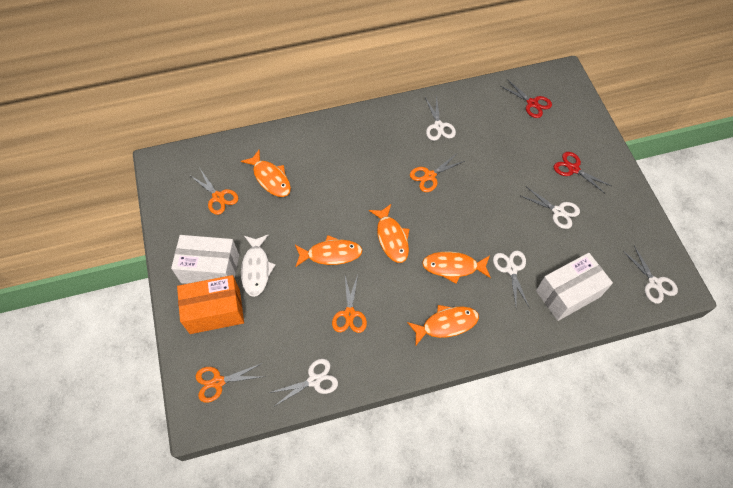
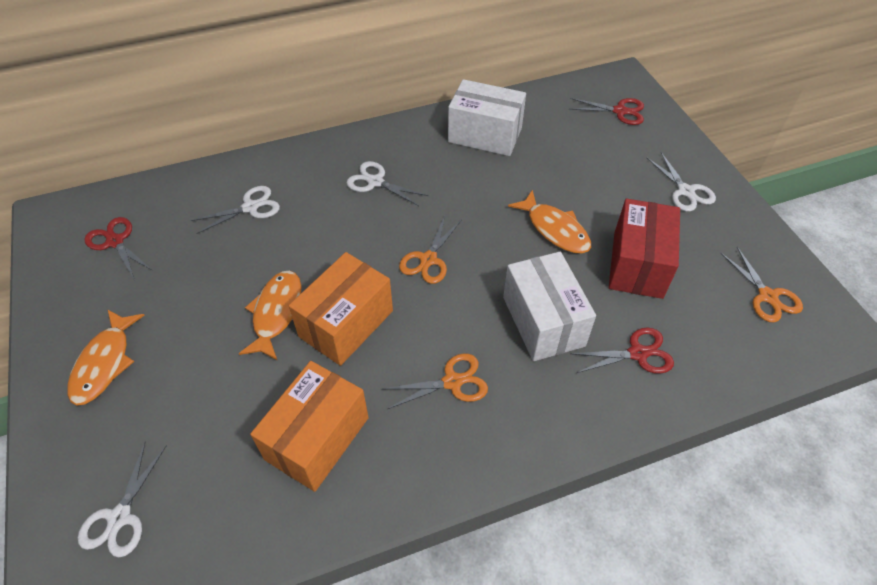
orange box: [177,275,244,334] = 1 -> [250,361,369,492] [289,252,393,366] = 2
orange fish: [241,150,291,197] [295,235,363,267] [369,204,409,263] [407,305,479,347] [422,252,491,284] = 5 -> [67,309,145,406] [239,271,301,361] [508,190,591,254] = 3
orange scissors: [191,169,238,215] [196,363,262,403] [332,275,367,333] [410,154,465,192] = 4 -> [383,353,488,409] [399,216,462,284] [721,247,803,322] = 3
red box: none = 0 -> [609,199,680,299] = 1
red scissors: [500,79,552,118] [554,152,611,194] = 2 -> [84,217,153,279] [570,98,644,125] [570,327,674,374] = 3
white fish: [241,235,276,297] = 1 -> none = 0
white scissors: [269,359,338,406] [425,95,456,141] [493,251,529,307] [521,187,580,229] [623,246,678,303] = 5 -> [78,441,166,557] [191,186,280,234] [347,161,428,206] [646,152,716,212] = 4

